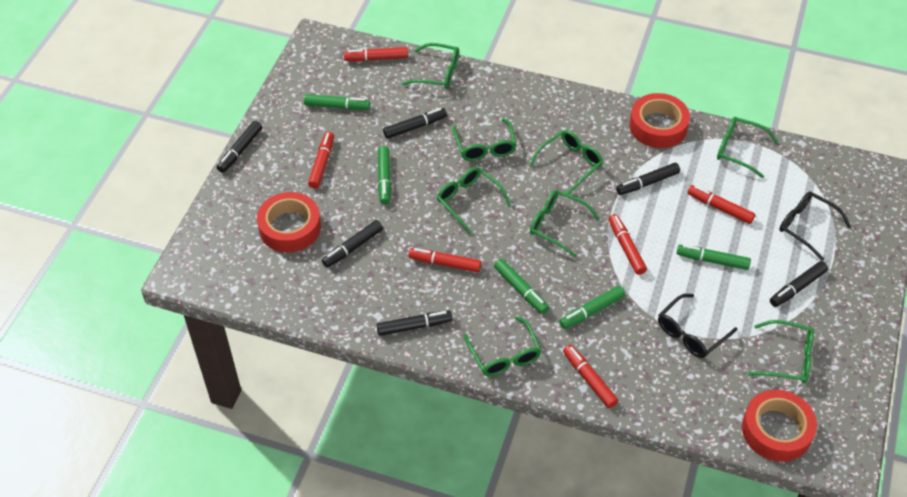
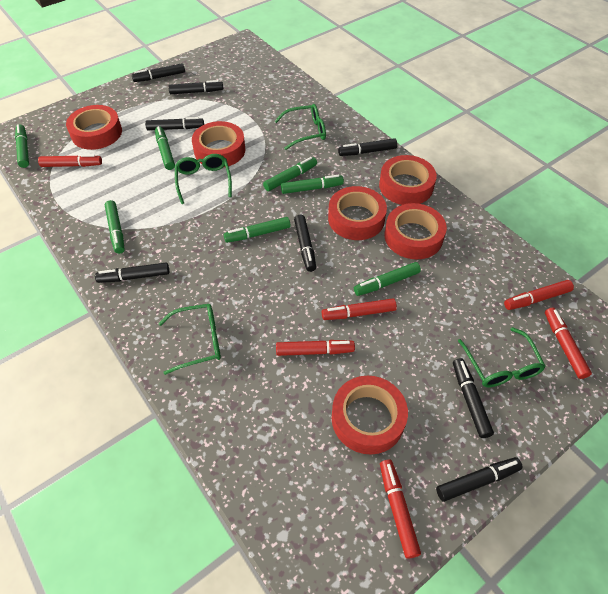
black glasses: [658,294,737,358] [779,192,851,261] = 2 -> none = 0
black marker: [217,121,262,173] [322,220,383,268] [377,311,452,336] [383,108,447,139] [616,163,680,195] [770,261,828,307] = 6 -> [95,263,169,283] [132,63,185,82] [145,117,204,130] [168,80,223,94] [294,215,316,272] [338,138,397,156] [436,457,523,502] [453,358,494,438] = 8
green glasses: [402,43,459,89] [437,167,511,234] [453,118,517,161] [463,316,542,376] [529,130,603,194] [530,190,600,257] [717,117,779,178] [748,320,814,383] = 8 -> [158,304,221,375] [175,154,232,204] [275,104,326,150] [458,327,546,387] = 4
green marker: [304,94,370,110] [378,146,391,205] [494,259,549,314] [559,286,625,329] [677,245,751,270] = 5 -> [15,124,29,168] [105,200,125,254] [155,126,175,170] [224,217,291,243] [263,157,317,191] [281,175,344,194] [354,262,421,296] = 7
red tape: [257,192,321,253] [629,93,690,148] [742,389,817,462] = 3 -> [66,105,122,150] [192,121,245,167] [328,186,387,240] [332,376,408,455] [379,155,437,205] [385,203,447,259] = 6

